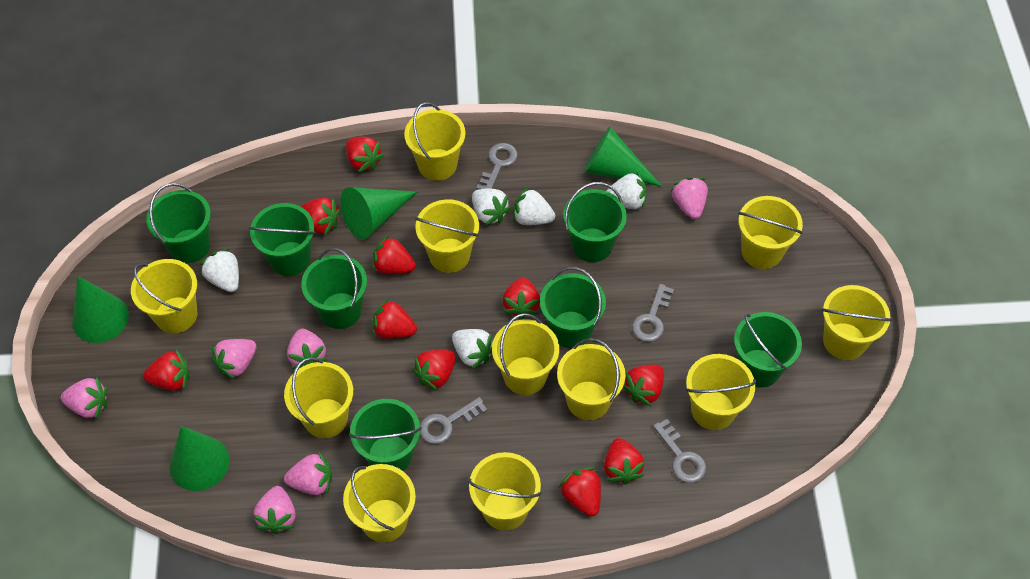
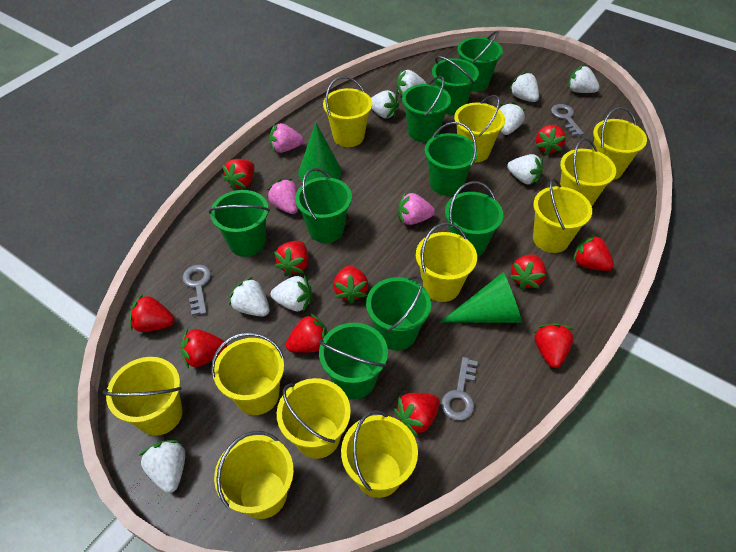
green bucket: [146,183,211,263] [248,203,315,276] [301,248,367,329] [349,399,422,471] [540,267,606,348] [563,182,627,262] [734,312,802,388] = 7 -> [209,190,270,257] [295,168,352,243] [319,323,388,399] [366,276,431,351] [402,76,451,142] [425,122,478,196] [432,56,479,115] [445,181,503,257] [457,31,503,92] = 9
green cone: [72,276,129,343] [170,426,229,491] [340,187,417,239] [584,127,662,186] = 4 -> [298,122,342,182] [440,272,522,323] = 2
grey key: [420,397,487,444] [476,143,518,189] [632,284,674,342] [653,419,706,483] = 4 -> [182,265,211,316] [441,357,478,421] [551,104,584,136] = 3
pink strawberry: [61,377,108,419] [212,339,257,380] [253,486,296,534] [284,452,332,495] [287,328,327,369] [671,177,708,219] = 6 -> [267,179,298,214] [269,123,304,153] [398,192,435,225] = 3
red strawberry: [143,350,190,391] [300,197,340,236] [346,137,384,173] [372,235,416,274] [372,299,417,339] [412,350,456,391] [503,277,540,320] [559,468,601,516] [604,438,645,485] [623,365,664,406] = 10 -> [129,294,174,332] [181,329,227,369] [222,159,255,190] [274,241,308,277] [286,313,328,353] [333,265,368,304] [394,393,440,437] [509,254,546,289] [534,323,574,368] [535,125,566,155] [573,234,614,271] = 11
white strawberry: [200,249,239,292] [452,329,493,369] [472,188,511,226] [513,187,555,225] [606,172,647,209] = 5 -> [139,440,185,493] [229,277,270,317] [271,275,311,312] [371,90,399,118] [397,70,427,96] [499,102,526,135] [507,154,543,185] [509,72,539,102] [568,65,600,93] = 9

